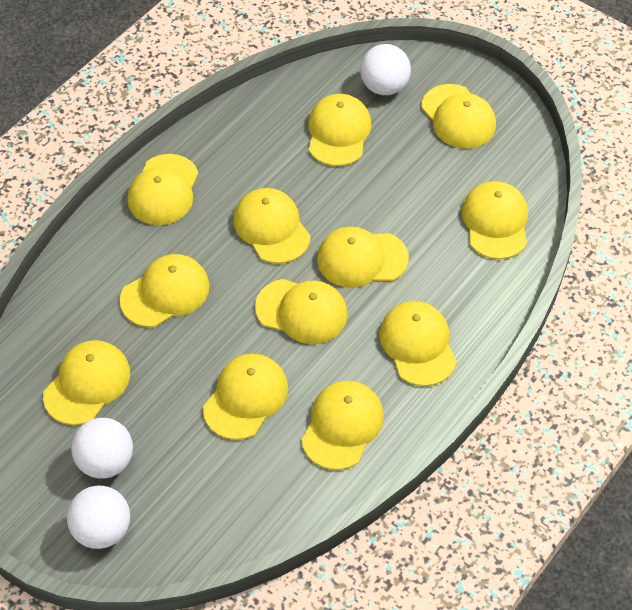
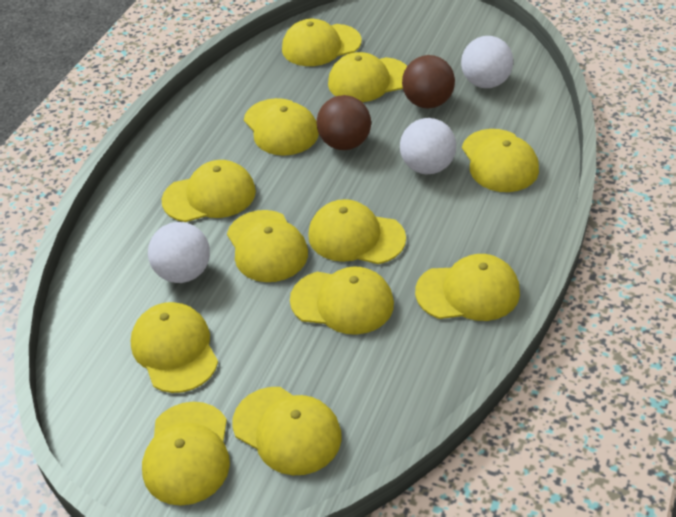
brown ball: none = 0 -> [317,95,371,150] [402,55,455,109] = 2

